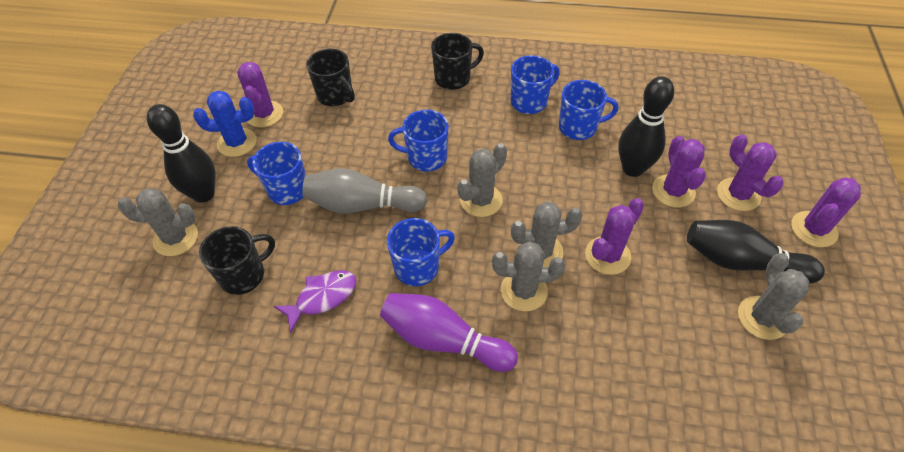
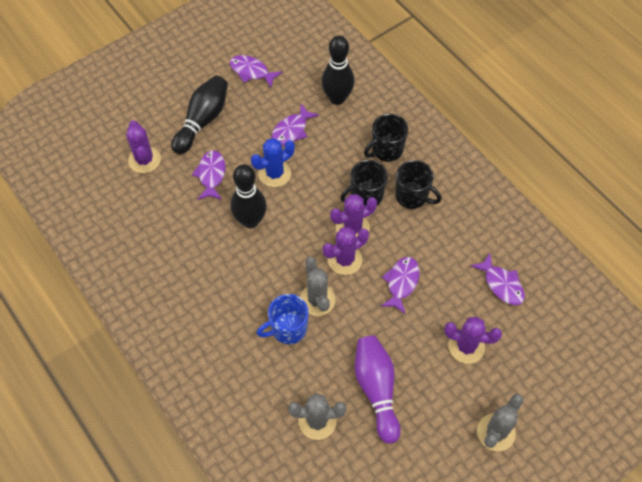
blue mug: [247,142,306,205] [387,218,455,286] [388,110,448,171] [511,55,560,114] [559,80,618,140] = 5 -> [257,294,309,344] = 1
grey bowling pin: [302,168,428,214] = 1 -> none = 0
grey cactus: [118,188,198,256] [457,143,507,217] [492,241,565,311] [511,201,582,267] [738,253,809,340] = 5 -> [288,393,346,440] [300,257,335,316] [477,394,523,451] = 3
purple cactus: [237,62,283,127] [585,198,644,275] [652,136,706,208] [717,134,784,211] [791,177,861,247] = 5 -> [126,120,161,173] [323,227,369,275] [330,194,377,237] [444,316,502,364] = 4
purple fish: [274,270,356,333] = 1 -> [192,150,226,200] [230,55,283,87] [271,103,319,146] [380,257,420,314] [471,253,525,305] = 5

